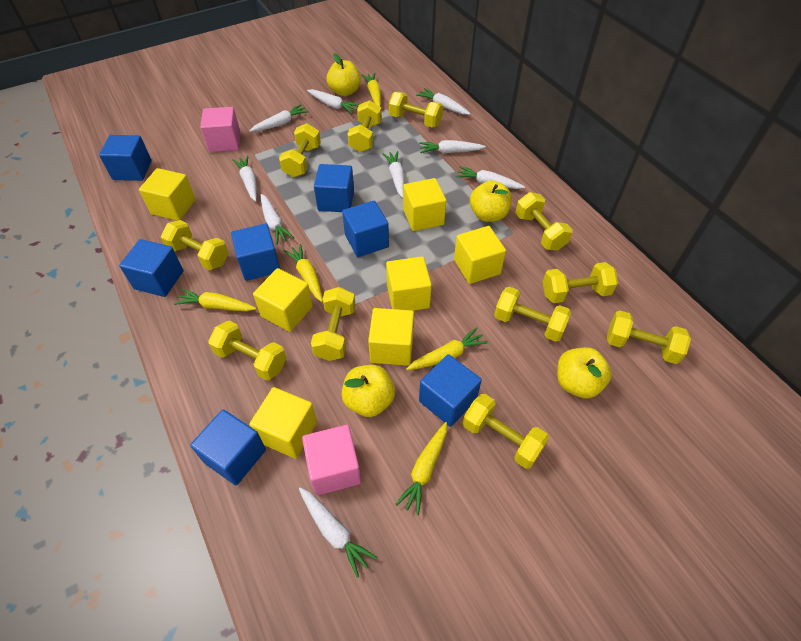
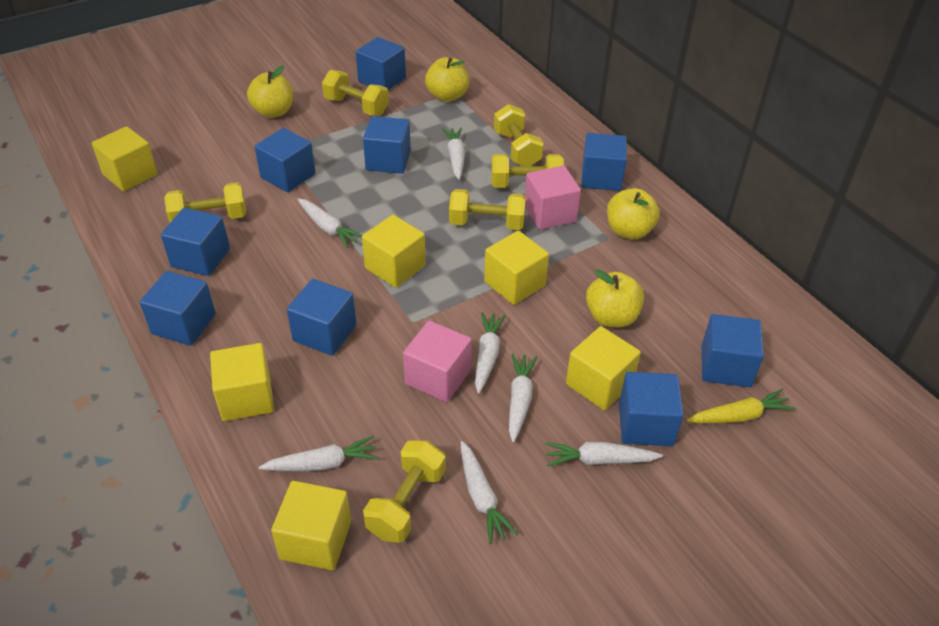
blue cube: [99,135,152,181] [119,239,184,297] [190,409,266,485] [231,223,280,281] [314,164,354,212] [342,201,389,257] [419,354,482,427] = 7 -> [140,271,216,346] [161,208,230,276] [254,128,316,192] [287,279,356,356] [356,37,406,90] [363,116,411,174] [581,133,627,191] [619,372,684,446] [701,314,764,388] = 9
white carrot: [232,155,257,202] [250,104,309,132] [261,194,294,244] [299,488,377,578] [307,89,359,114] [382,151,405,198] [416,88,470,115] [419,140,486,153] [456,166,525,189] = 9 -> [259,436,379,471] [298,198,362,248] [442,128,465,180] [460,441,518,544] [475,312,506,394] [509,353,538,442] [545,442,663,466] = 7
yellow carrot: [174,289,256,311] [284,244,323,302] [361,73,381,106] [395,422,447,515] [406,327,488,370] = 5 -> [687,389,796,423] = 1
yellow cube: [139,168,196,221] [249,387,317,459] [253,268,313,332] [368,308,414,366] [386,257,432,311] [403,178,446,231] [454,226,506,284] = 7 -> [92,126,158,191] [210,343,274,421] [271,481,351,570] [362,215,426,288] [484,231,549,305] [566,326,641,410] = 6
yellow dumbbell: [161,220,229,270] [208,321,287,380] [279,123,321,177] [311,287,355,361] [348,100,382,152] [389,92,443,128] [463,394,549,469] [494,287,571,342] [515,192,573,251] [543,262,618,303] [607,311,691,364] = 11 -> [164,182,246,223] [322,70,389,116] [363,440,446,543] [449,189,526,230] [491,154,564,188] [494,104,544,166] = 6

